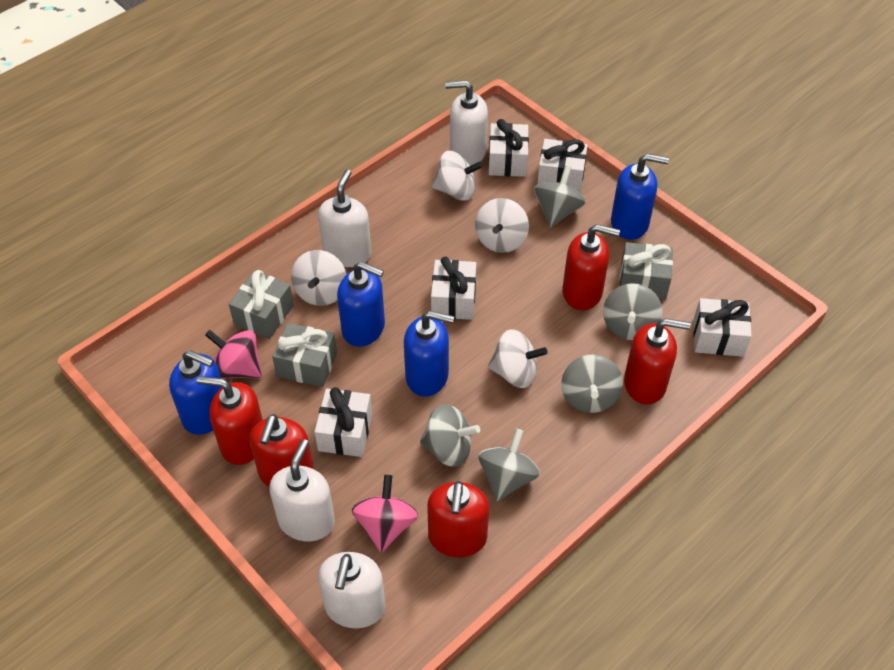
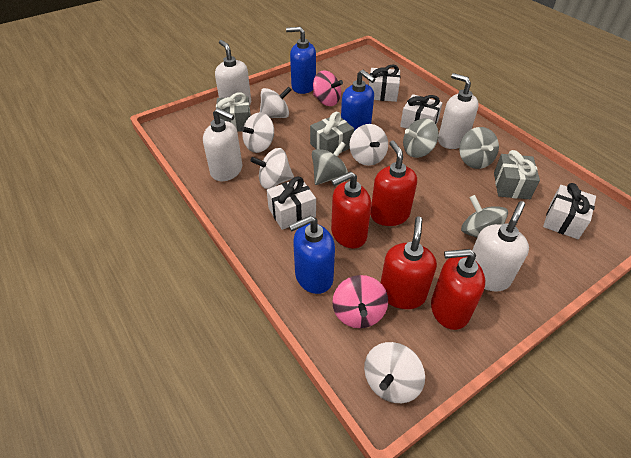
blue soap dispenser: [169,350,222,435] [337,262,385,347] [404,311,454,396] [611,154,669,240] = 4 -> [286,27,316,94] [289,216,335,294] [341,70,375,131] = 3
grey spinning top: [420,404,480,467] [478,429,540,501] [534,165,586,227] [561,354,623,413] [603,283,662,340] = 5 -> [312,142,348,185] [403,118,439,158] [459,127,499,169] [461,195,508,238] = 4
red soap dispenser: [197,376,263,465] [249,414,314,487] [427,481,489,557] [562,224,620,310] [624,318,691,405] = 5 -> [331,171,371,248] [370,140,417,226] [380,216,437,309] [431,249,485,330] = 4
white gift: [314,387,372,457] [431,257,476,320] [489,119,529,177] [537,139,588,192] [693,298,752,357] = 5 -> [267,176,316,230] [369,64,400,102] [400,94,443,129] [543,183,596,239] = 4
white spinning top: [291,250,347,306] [432,151,483,201] [475,198,529,253] [488,329,547,388] = 4 -> [241,112,274,153] [250,148,294,189] [260,86,292,118] [349,124,388,166] [364,342,425,403] = 5

